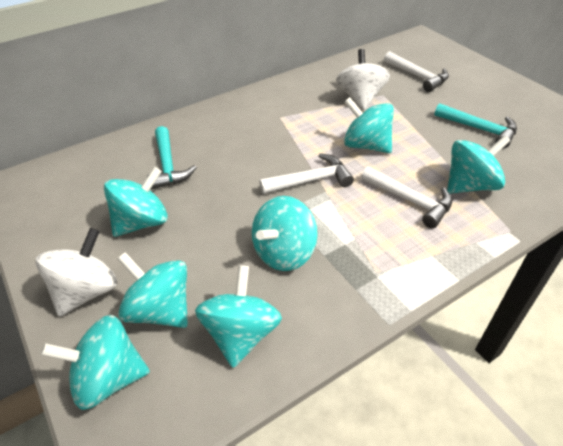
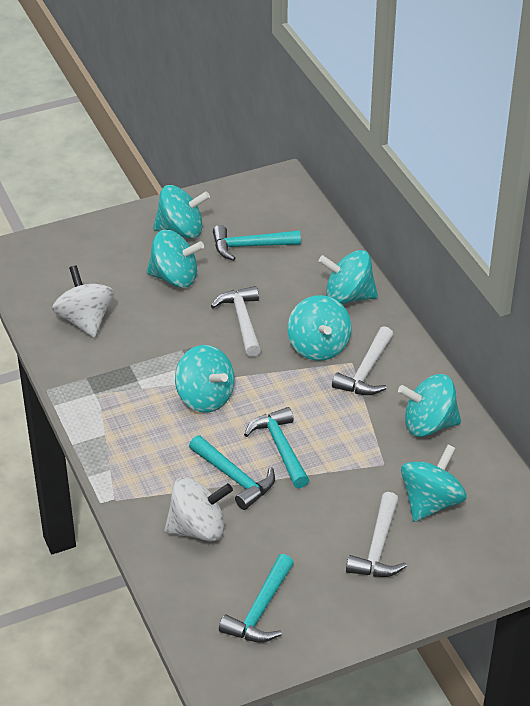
turquoise hammer: [147,126,197,190] [434,103,517,148] = 2 -> [189,435,275,510] [213,225,301,261] [219,554,294,643] [244,407,309,488] = 4

